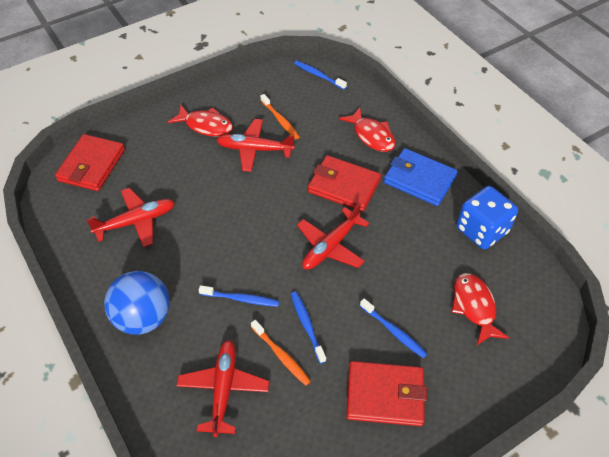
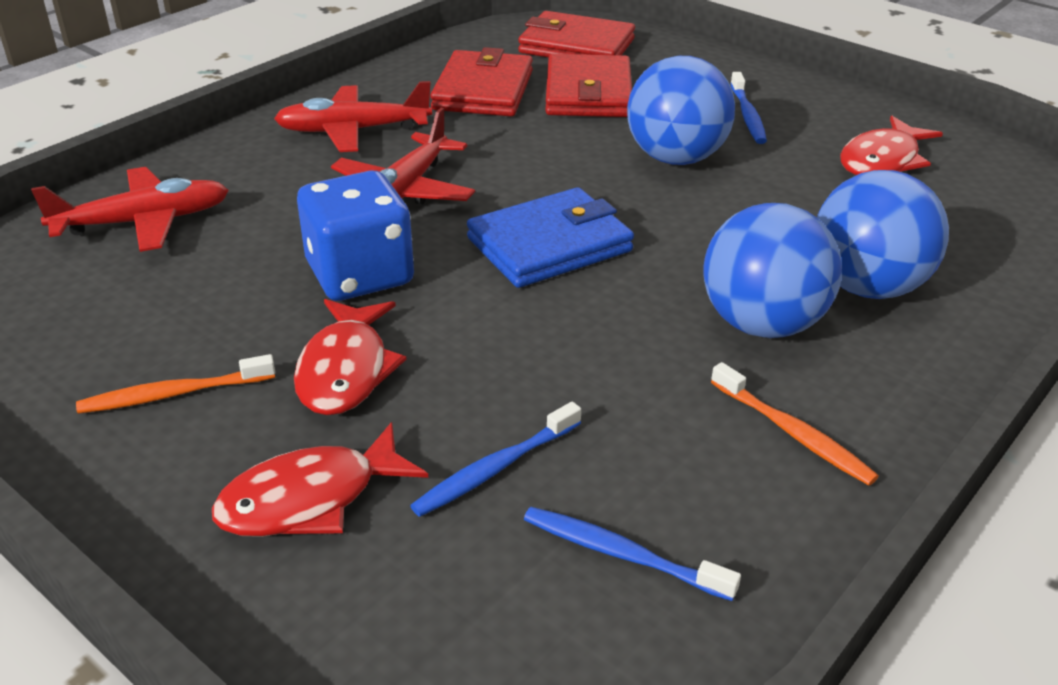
blue ball: [104,271,170,334] = 1 -> [627,56,735,165] [703,203,842,338] [817,170,949,299] = 3
blue toothbrush: [199,285,279,307] [291,292,326,364] [294,60,347,90] [360,298,427,358] = 4 -> [410,402,581,517] [524,507,741,601] [730,72,767,144] = 3
red plane: [86,188,175,247] [177,340,269,437] [216,119,295,172] [297,203,369,270] = 4 -> [31,167,229,252] [274,81,432,152] [331,108,475,205] = 3

